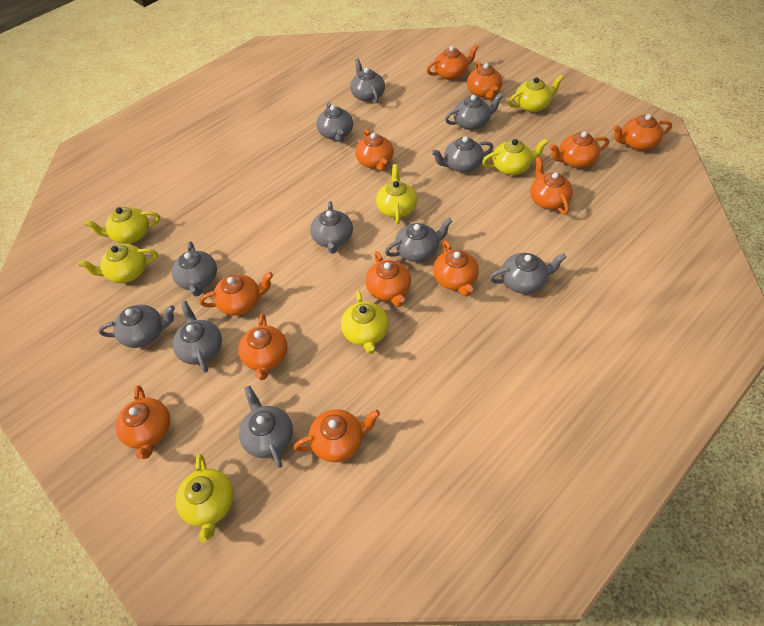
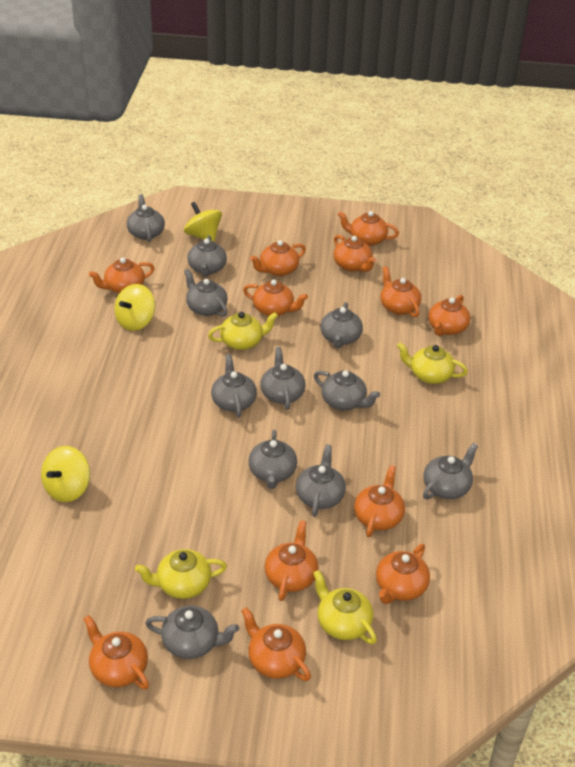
yellow spinning top: none = 0 -> [41,446,90,502] [114,284,155,331] [184,202,222,242] = 3
yellow teapot: [78,244,158,283] [84,207,160,244] [176,454,234,543] [341,291,389,354] [376,164,417,224] [482,139,548,175] [508,75,564,112] = 7 -> [135,549,227,599] [208,312,278,350] [313,570,377,644] [397,343,468,384] = 4

